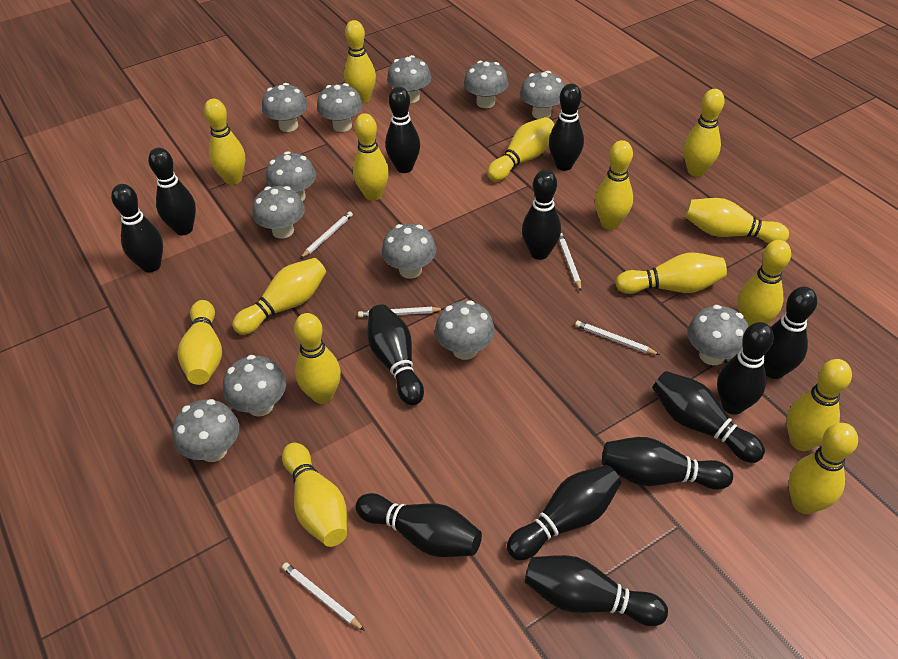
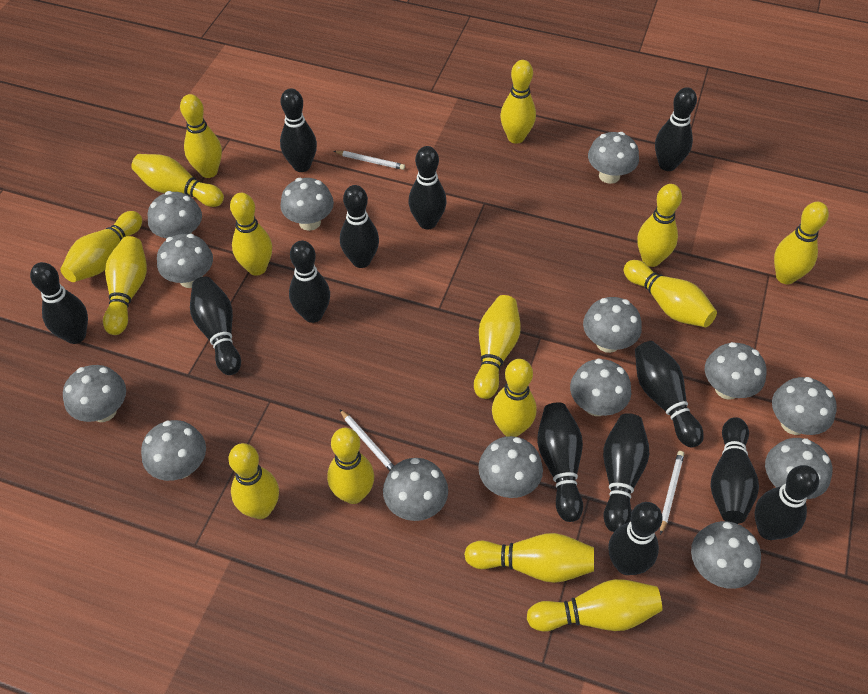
grey mushroom: [172,399,239,462] [223,355,286,417] [252,186,305,239] [262,83,308,132] [266,151,316,201] [317,83,363,132] [381,224,436,279] [387,55,431,103] [435,300,495,360] [464,61,509,108] [520,71,564,119] [687,305,749,365] = 12 -> [63,365,126,422] [141,420,206,481] [148,191,202,238] [157,234,213,288] [280,178,334,231] [383,458,448,521] [478,436,543,498] [570,359,631,416] [583,297,642,353] [588,132,639,184] [691,521,761,589] [705,342,766,400] [765,438,832,499] [772,377,837,435] = 14
white pencil: [282,562,365,631] [300,211,353,259] [358,307,444,317] [559,233,581,291] [575,321,660,355] = 5 -> [334,151,405,170] [340,410,394,471] [660,451,684,535] = 3

